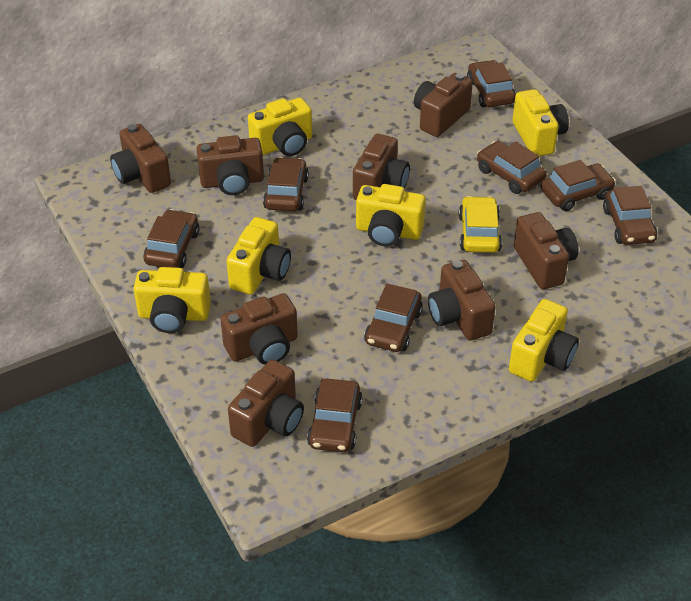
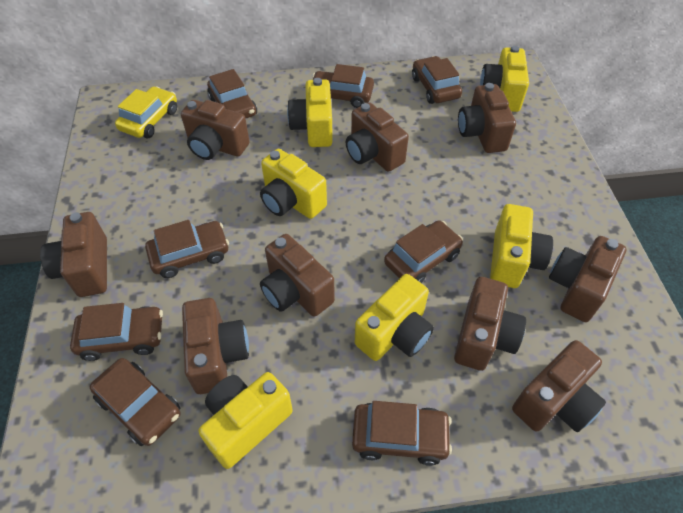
brown camera: [110,124,171,193] [196,135,264,195] [220,293,298,365] [228,359,304,447] [353,134,410,200] [414,73,473,137] [428,260,496,341] [514,212,579,289] = 8 -> [40,212,107,297] [181,100,250,160] [182,298,249,394] [260,234,335,317] [346,102,409,172] [454,277,526,371] [458,83,516,153] [512,340,606,432] [549,236,626,322] = 9

